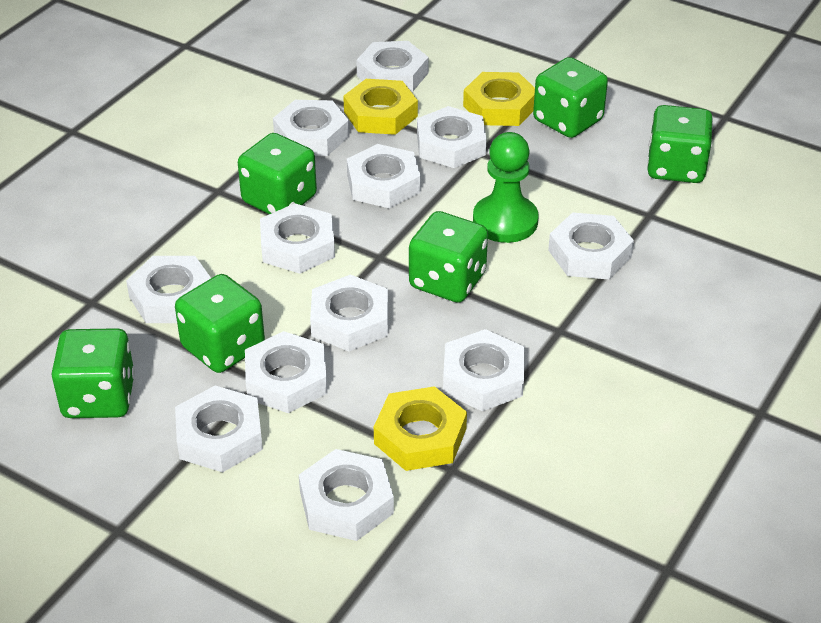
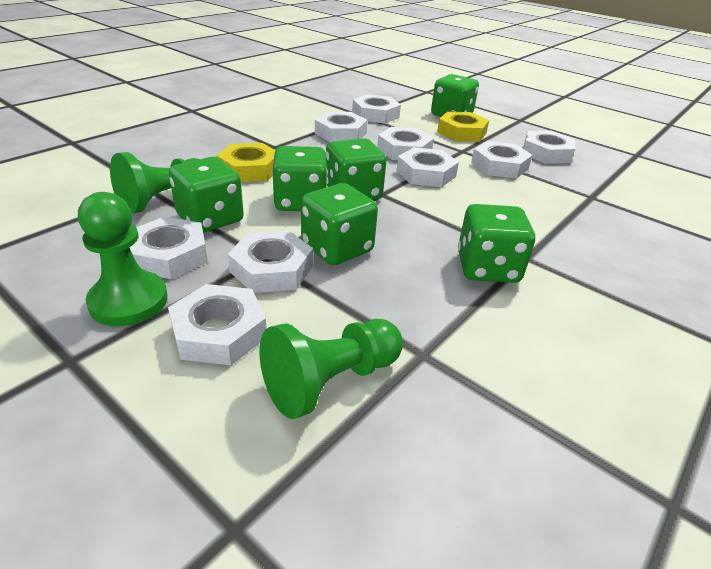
green pawn: [473,132,538,243] = 1 -> [78,192,168,326] [110,152,199,214] [260,319,403,419] = 3
white nut: [126,256,211,323] [175,386,263,472] [245,331,327,413] [260,203,335,274] [273,100,349,156] [299,449,394,541] [310,274,388,351] [347,144,421,208] [356,41,429,92] [417,106,486,168] [443,329,524,411] [548,212,634,280] = 12 -> [130,216,208,279] [168,284,266,365] [228,230,313,293] [315,112,368,142] [352,94,401,124] [377,127,434,160] [396,147,459,187] [471,141,533,179] [523,131,575,164] = 9
yellow nut: [343,79,418,135] [374,386,467,471] [463,72,535,126] = 3 -> [216,143,275,182] [437,111,489,142] = 2

